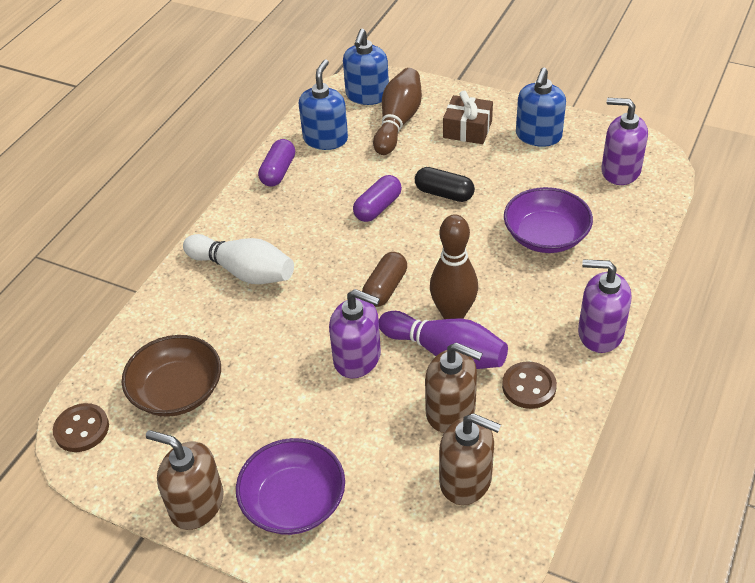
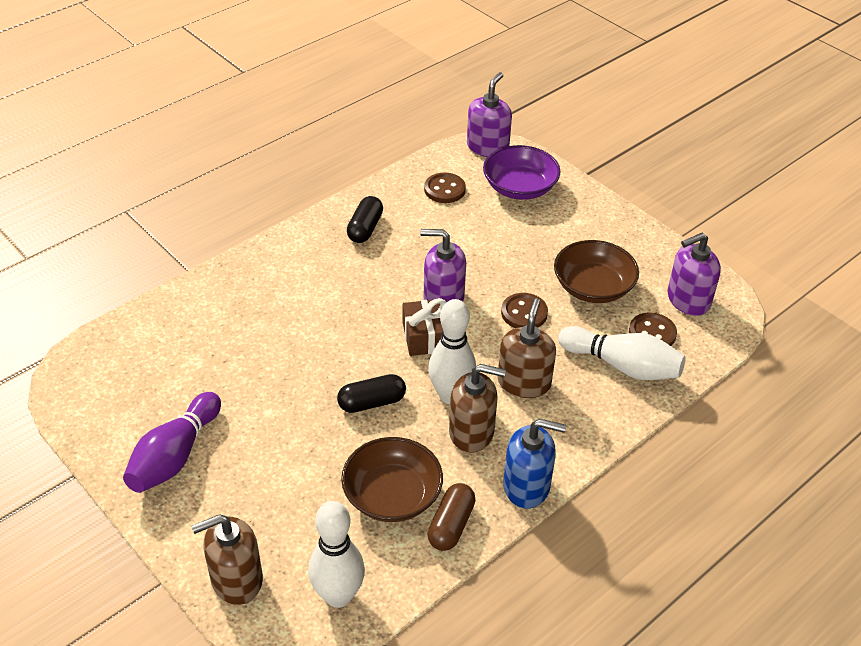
black capsule: [415,167,475,202] = 1 -> [337,374,406,413] [347,196,383,243] = 2
blue soap dispenser: [299,59,348,150] [343,29,389,105] [516,68,566,147] = 3 -> [503,419,566,509] = 1
brown bowl: [122,335,221,417] = 1 -> [341,437,443,522] [554,240,639,303] = 2
brown bowling pin: [373,68,422,155] [430,215,478,319] = 2 -> none = 0
brown button: [53,403,109,452] [502,361,557,409] = 2 -> [424,173,466,203] [501,293,548,328] [629,313,677,346] = 3
purple bowl: [236,438,345,535] [504,187,593,253] = 2 -> [483,145,561,200] = 1
purple capsule: [258,139,295,187] [353,175,402,222] = 2 -> none = 0
white bowling pin: [183,234,294,284] = 1 -> [308,501,365,608] [428,299,476,404] [558,326,686,380] = 3

